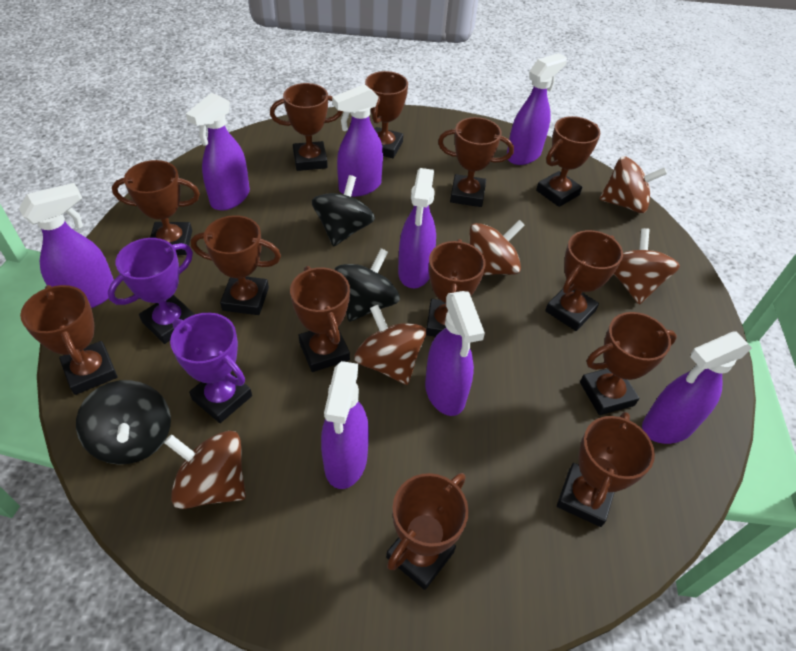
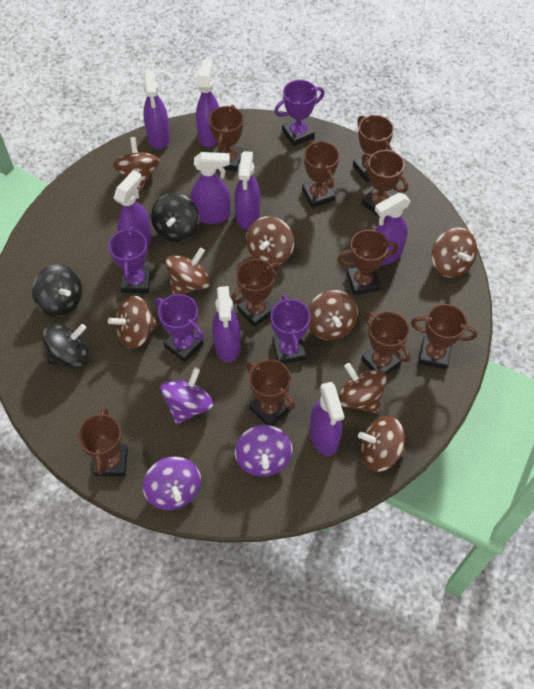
brown spinning top: [164,431,246,509] [354,305,426,385] [470,220,525,275] [600,156,667,213] [614,228,680,305] = 5 -> [108,296,158,349] [112,137,160,191] [166,248,211,295] [246,216,294,264] [308,290,358,340] [338,363,387,413] [358,416,405,472] [432,228,477,277] = 8
brown trophy: [20,285,117,395] [112,160,200,255] [191,215,281,315] [270,83,343,171] [290,266,350,372] [365,71,408,158] [386,473,469,590] [426,239,486,337] [438,117,514,207] [536,116,601,207] [545,230,623,331] [557,412,655,527] [580,312,677,415] = 13 -> [78,407,128,476] [209,105,244,172] [231,259,280,327] [246,359,295,426] [302,140,340,208] [338,229,398,296] [353,115,394,182] [361,150,408,217] [361,311,410,375] [411,304,477,370] = 10
purple spinning top: none = 0 -> [143,456,201,510] [160,368,213,424] [235,425,292,477] = 3
purple trophy: [108,238,195,344] [170,313,252,423] = 2 -> [108,226,151,293] [155,294,204,362] [270,295,311,364] [274,80,325,146] = 4

